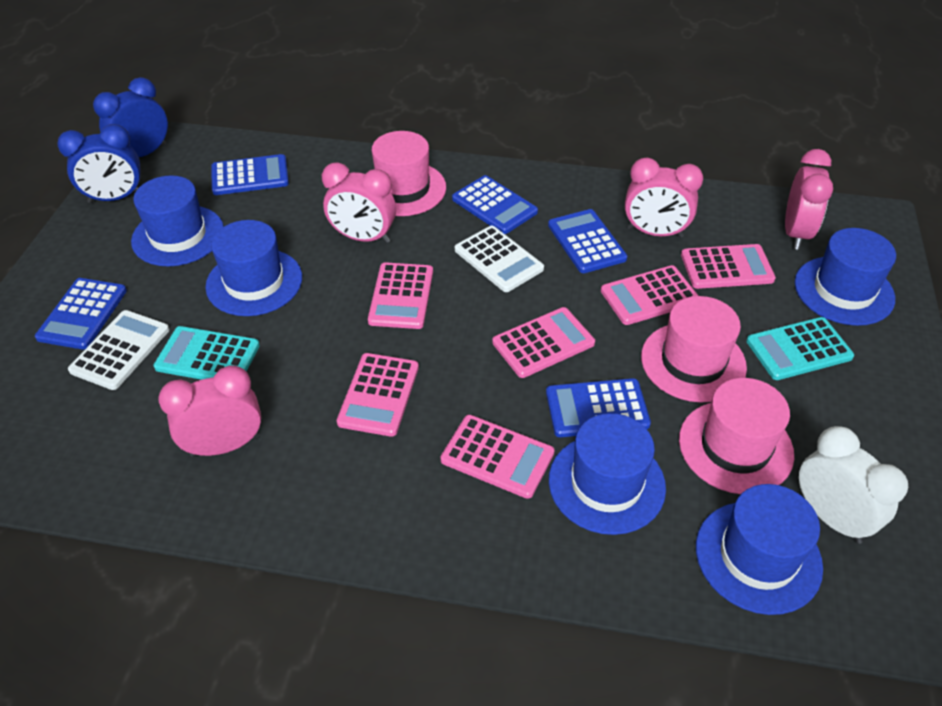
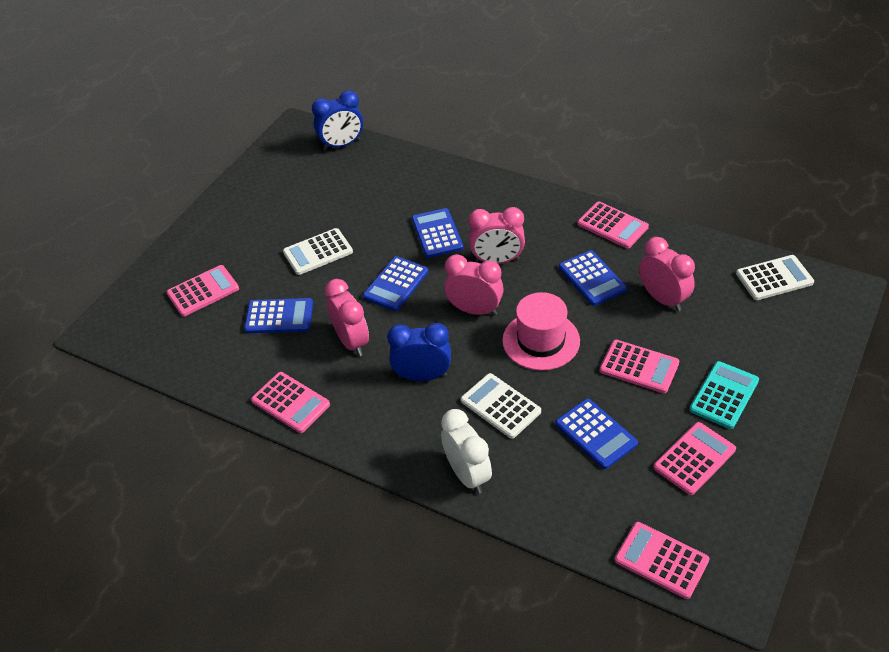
blue hat: [131,176,224,266] [205,220,302,316] [549,413,666,535] [696,484,823,615] [795,228,896,326] = 5 -> none = 0
pink hat: [372,131,446,216] [641,296,747,403] [679,378,794,494] = 3 -> [502,292,580,371] = 1
turquoise calculator: [154,326,260,380] [746,317,854,380] = 2 -> [689,361,759,429] = 1
white calculator: [68,310,170,390] [455,226,544,292] = 2 -> [283,228,353,275] [461,373,541,439] [736,255,814,300] = 3

